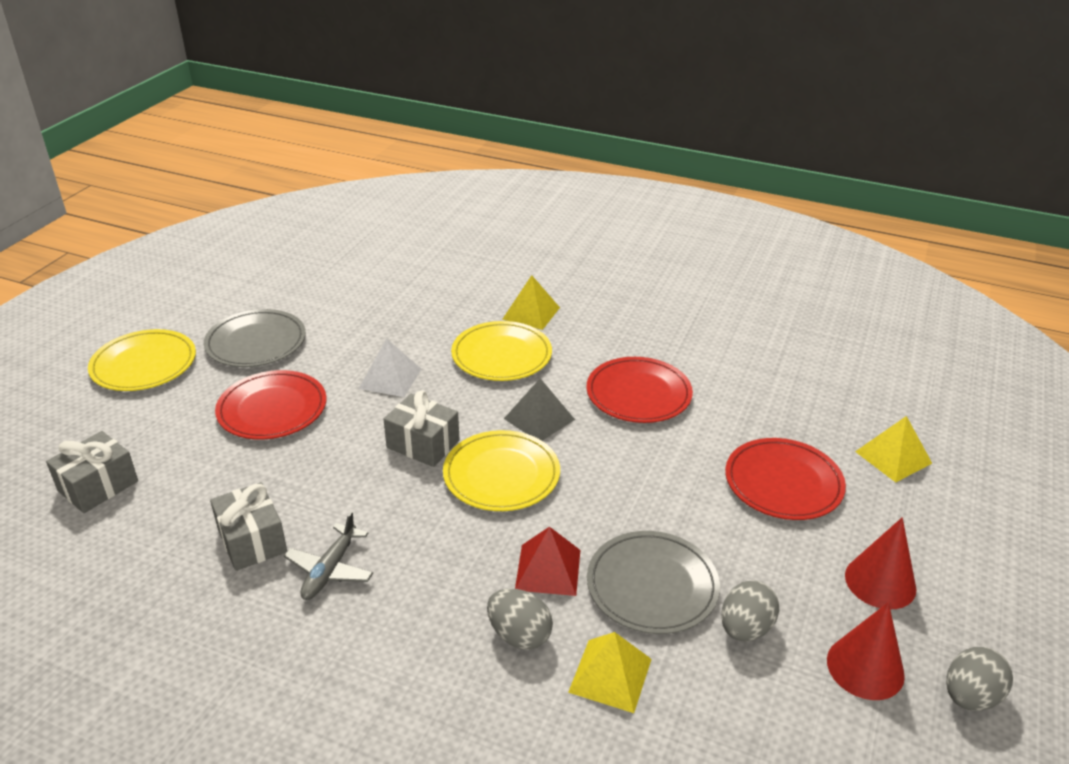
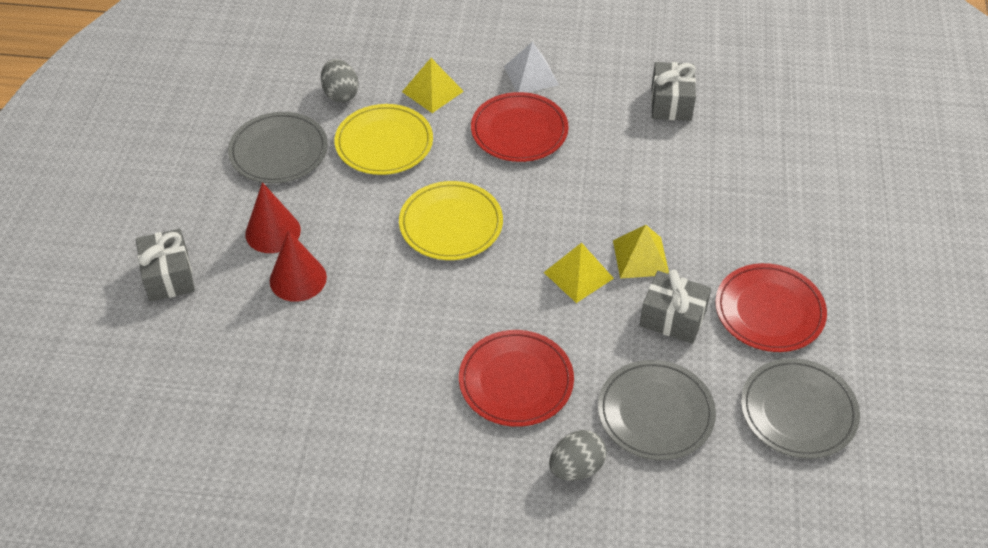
grey egg: [487,588,553,650] [721,580,779,642] [946,647,1013,711] = 3 -> [321,59,359,102] [549,430,607,481] = 2
grey plane: [284,512,373,600] = 1 -> none = 0
grey plate: [204,309,306,367] [587,531,720,634] = 2 -> [228,112,328,183] [598,360,716,460] [741,358,860,459] = 3
grey pyramid: [504,378,575,441] = 1 -> none = 0
red pyramid: [515,527,580,596] = 1 -> none = 0
yellow plate: [88,329,196,391] [443,430,560,511] [451,321,552,381] = 3 -> [335,104,433,175] [399,181,503,260] = 2

